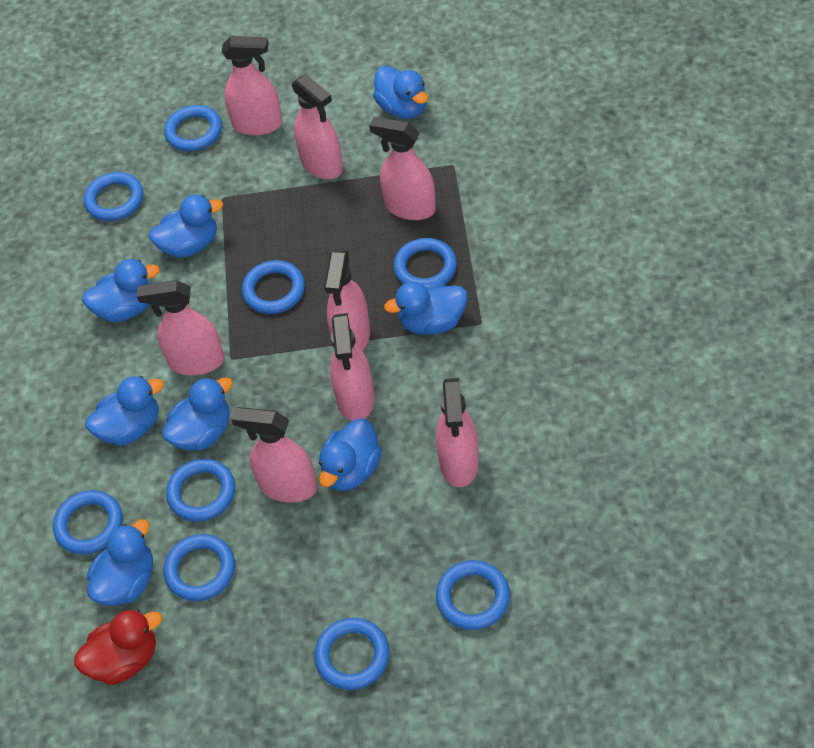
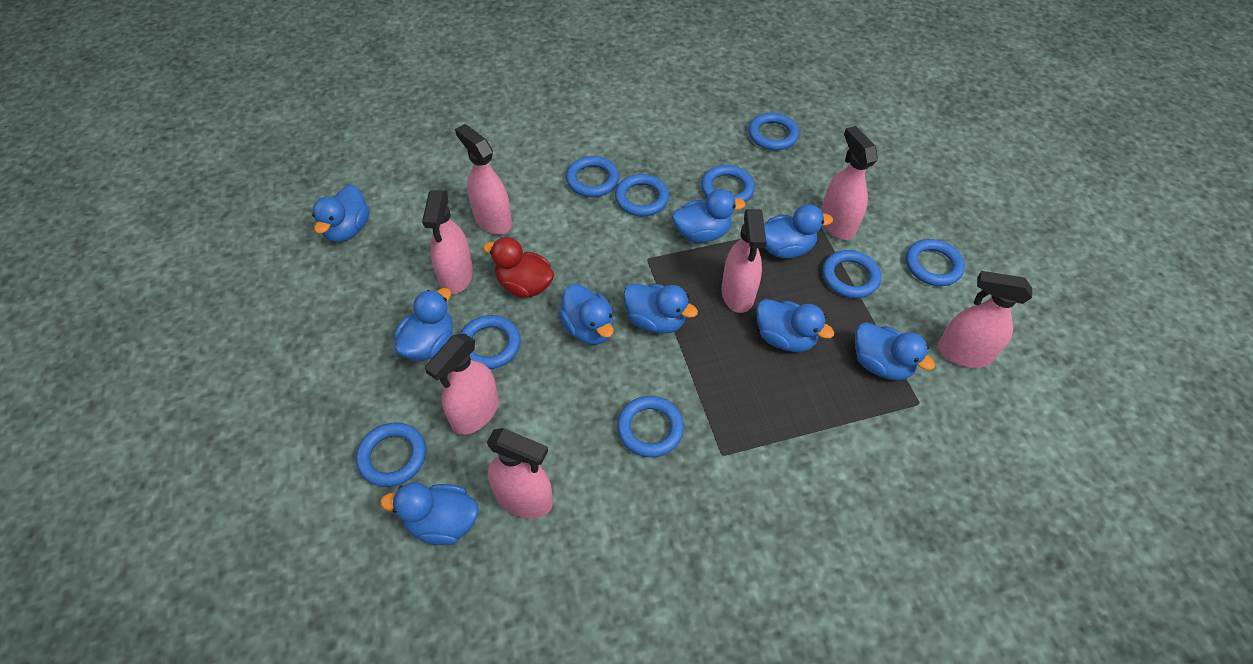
blue duck: [82,259,160,322] [86,376,164,446] [87,519,153,606] [149,195,223,258] [162,377,233,451] [319,419,382,491] [373,65,428,119] [384,281,468,335] = 8 -> [312,184,370,242] [380,482,479,545] [394,288,453,361] [558,284,614,345] [623,283,698,334] [672,189,746,243] [756,299,834,352] [764,204,833,259] [855,322,935,381] = 9
pink spray bottle: [137,280,225,375] [222,36,283,136] [231,407,317,503] [292,74,343,179] [324,250,370,351] [330,313,375,421] [369,117,436,220] [436,378,479,487] = 8 -> [422,190,473,295] [425,334,499,435] [455,124,512,234] [487,428,553,518] [721,209,766,313] [821,126,878,240] [937,271,1032,368] = 7

